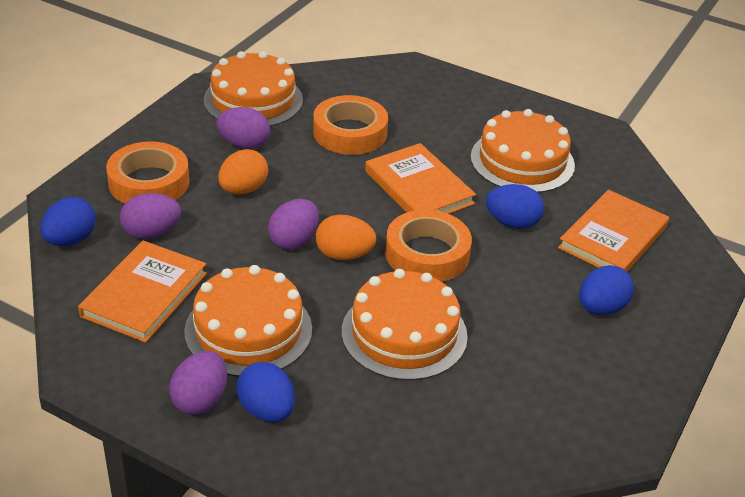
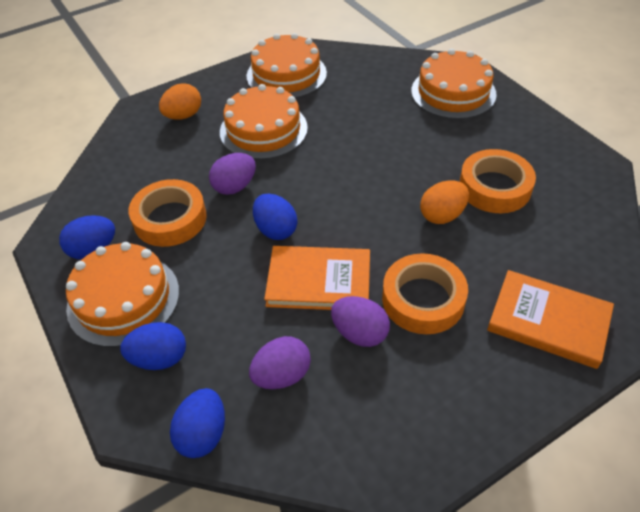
orange book: [78,241,207,343] [365,143,476,214] [558,190,669,272] = 3 -> [264,246,370,310] [487,270,614,369] = 2
purple egg: [120,193,181,239] [169,351,227,415] [216,107,270,149] [268,199,319,250] = 4 -> [209,153,256,195] [249,336,311,389] [331,296,390,347] = 3

